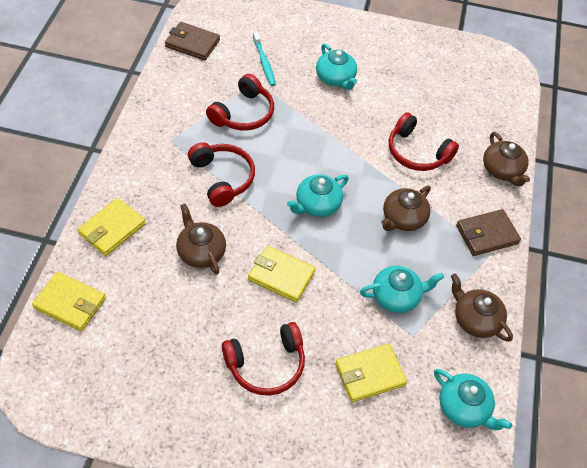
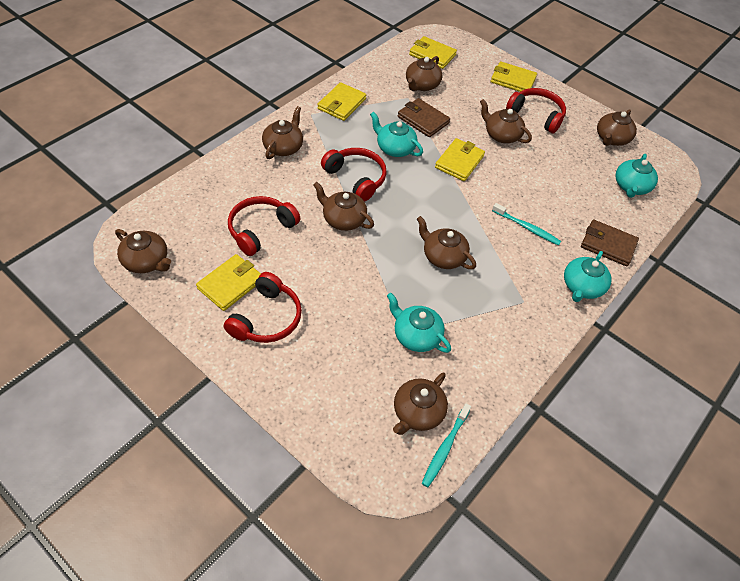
brown teapot: [176,204,226,275] [381,186,431,231] [451,274,513,342] [483,132,530,187] = 4 -> [115,229,171,273] [262,106,303,159] [313,182,374,231] [393,372,448,435] [406,56,442,91] [417,216,476,269] [480,99,532,143] [597,109,637,146] = 8
turquoise toothbrush: [253,31,276,86] = 1 -> [422,403,471,487] [492,203,561,246] = 2
yellow wallet: [32,272,106,331] [77,198,146,256] [248,246,316,303] [335,344,407,402] = 4 -> [196,254,261,311] [317,82,366,121] [409,36,457,69] [435,138,485,181] [491,61,537,92] = 5

